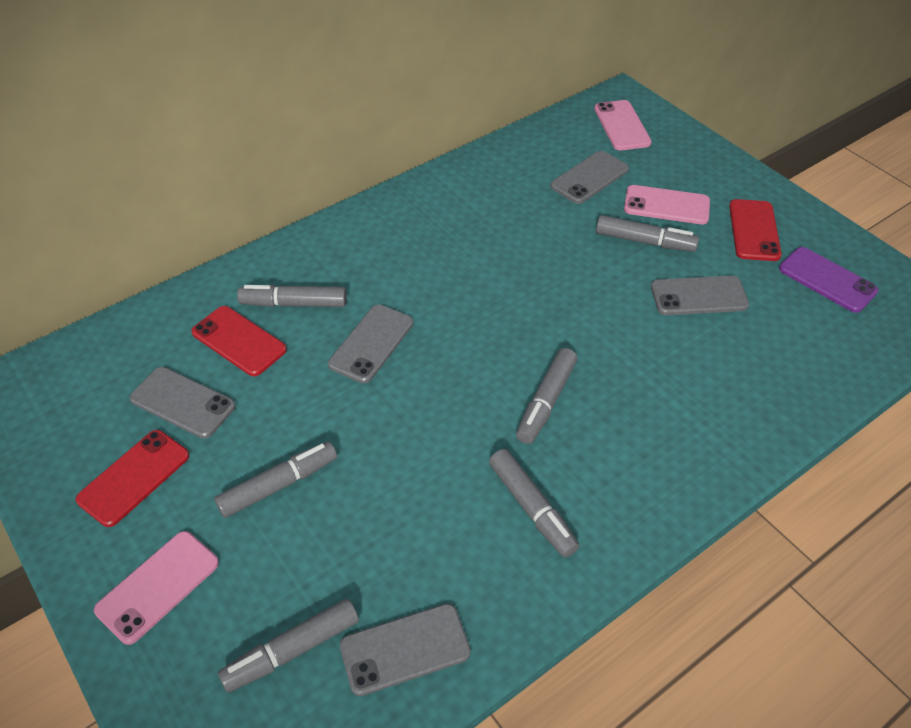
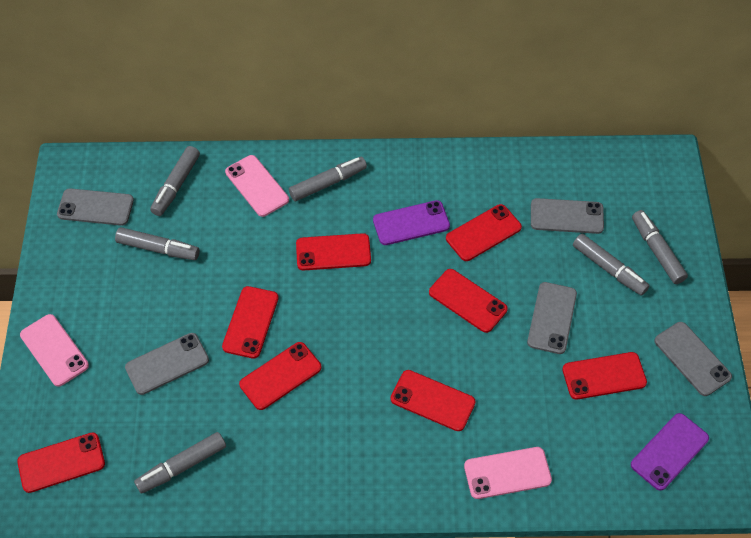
purple phone: [779,247,878,313] = 1 -> [373,200,450,245] [631,413,709,491] = 2
red phone: [76,430,189,527] [191,306,287,376] [729,199,782,261] = 3 -> [17,432,105,493] [222,286,279,359] [239,342,322,410] [296,233,371,270] [391,370,476,431] [429,269,508,333] [446,204,522,261] [562,352,647,400] = 8

